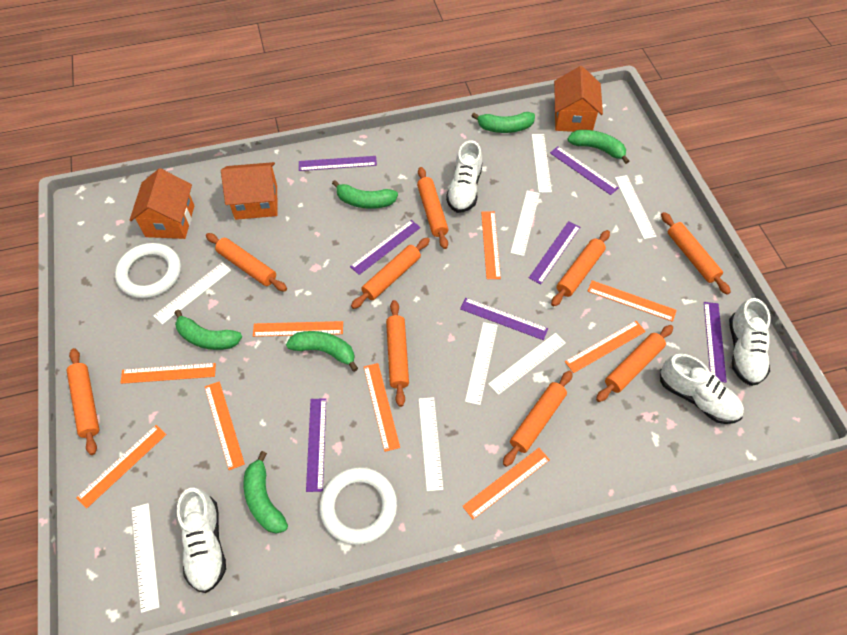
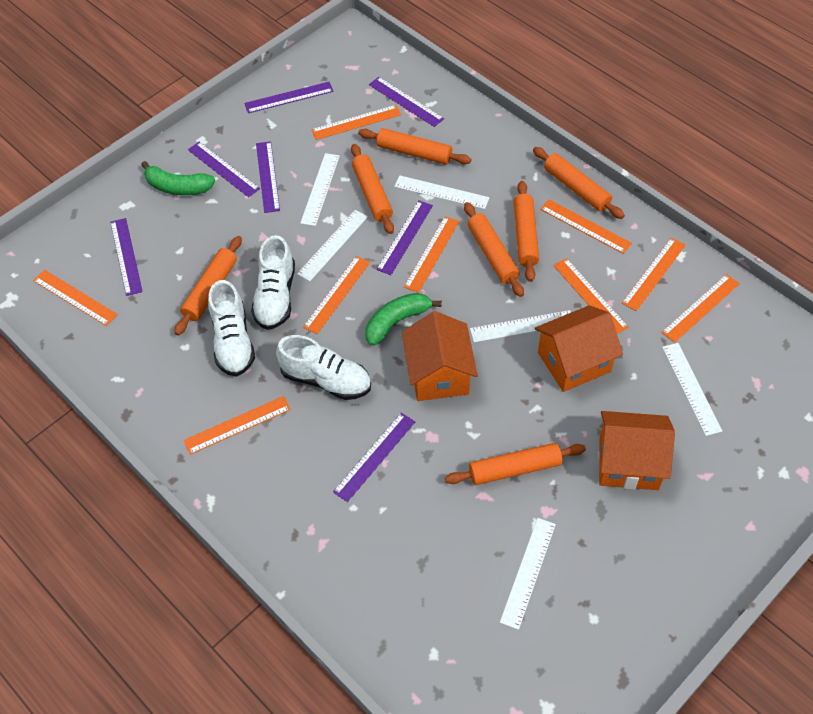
green banana: [175,310,242,350] [244,451,288,534] [286,331,358,372] [332,180,398,209] [472,112,535,133] [567,130,629,164] = 6 -> [141,161,215,195] [365,293,442,346] = 2
orange rolling pin: [67,348,99,455] [206,233,287,292] [351,237,430,309] [386,300,409,407] [417,167,449,249] [503,370,573,467] [551,230,610,307] [596,325,673,402] [661,212,731,295] = 9 -> [174,236,242,335] [351,144,394,234] [358,128,471,165] [445,443,586,485] [464,202,524,297] [514,181,539,282] [533,147,625,219] = 7
white ring: [115,243,181,298] [320,467,397,545] = 2 -> none = 0
white ruler: [131,503,160,613] [153,262,231,325] [419,397,443,491] [465,322,498,405] [488,333,566,395] [511,191,540,256] [532,134,552,193] [615,175,657,239] = 8 -> [297,210,368,281] [300,153,340,226] [394,175,490,209] [470,310,571,342] [500,518,556,630] [662,343,722,436] = 6
white shoe: [177,488,226,593] [446,140,482,213] [660,354,744,424] [729,298,771,386] = 4 -> [208,280,255,377] [251,235,295,330] [276,335,371,400] = 3

